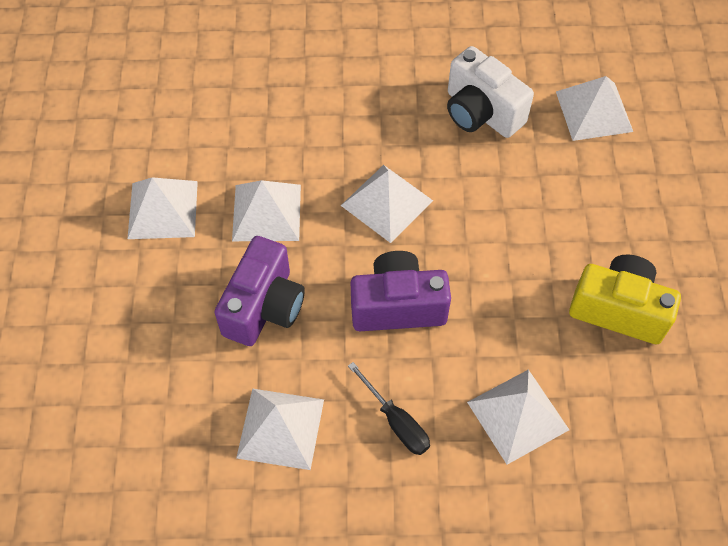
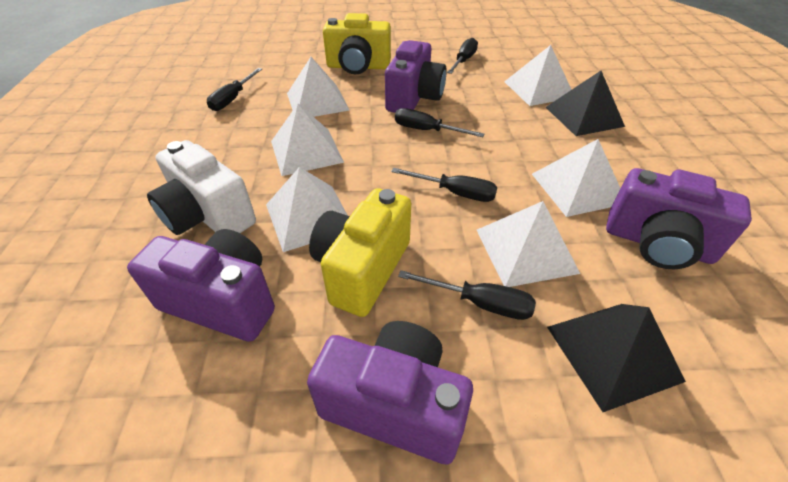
black pyramid: none = 0 -> [546,71,625,136] [547,304,686,412] = 2
black screwdriver: [348,362,430,455] = 1 -> [207,68,262,111] [391,168,498,202] [395,108,484,137] [398,270,536,320] [447,38,478,74] = 5
purple camera: [214,236,305,346] [351,251,451,331] = 2 -> [127,229,275,342] [307,321,473,465] [385,40,447,113] [606,168,752,269] = 4
yellow camera: [569,255,681,344] = 1 -> [309,188,411,317] [323,13,391,74] = 2

